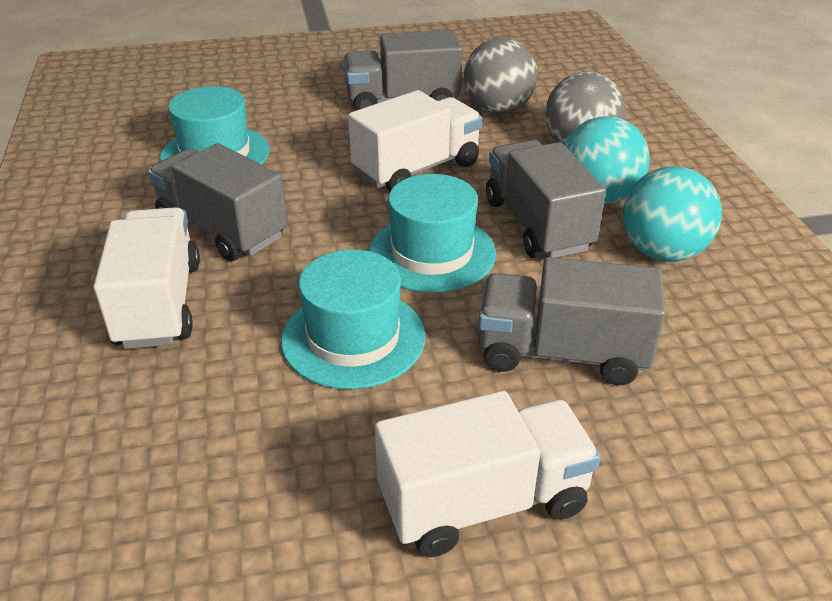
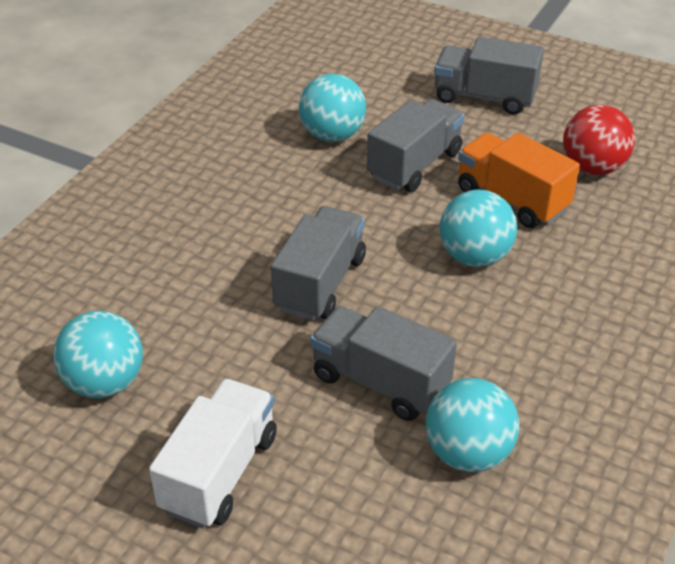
grey ball: [464,38,538,114] [545,72,626,145] = 2 -> none = 0
orange truck: none = 0 -> [458,133,580,228] = 1
red ball: none = 0 -> [563,105,635,175] = 1
turquoise ball: [564,116,650,204] [623,166,722,262] = 2 -> [53,311,143,398] [299,74,366,142] [426,378,519,472] [440,190,517,267] = 4
turquoise hat: [160,86,270,164] [281,250,425,389] [369,174,496,293] = 3 -> none = 0
white truck: [94,207,200,349] [348,90,482,191] [375,391,601,557] = 3 -> [149,379,277,528] = 1

